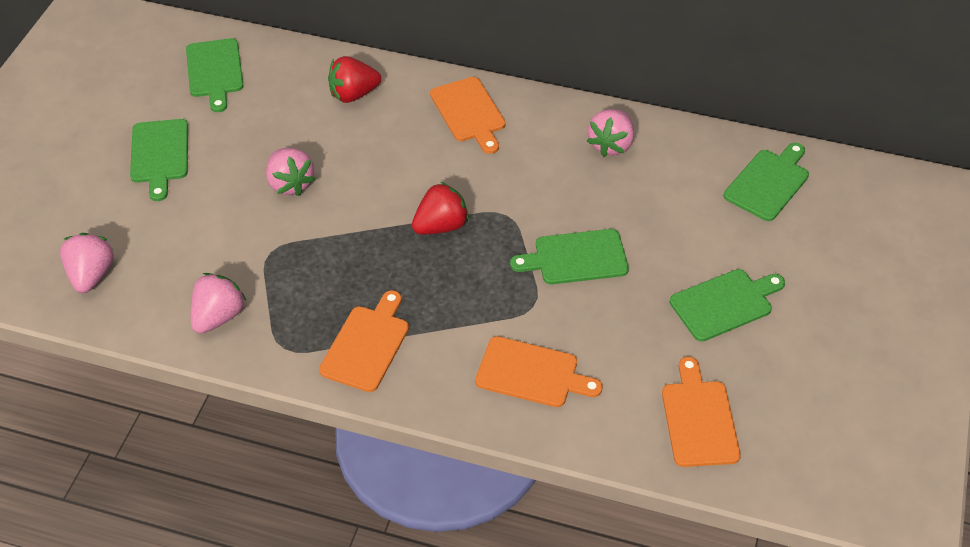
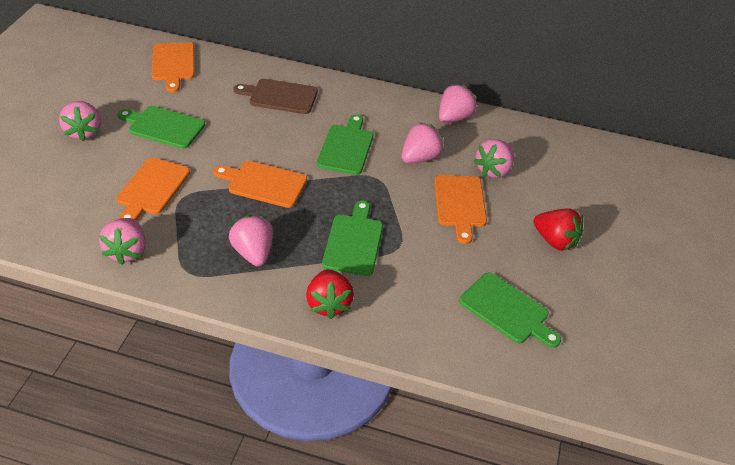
brown cutting board: none = 0 -> [233,79,318,114] = 1
green cutting board: [130,119,188,201] [186,38,244,112] [510,229,629,284] [670,269,785,342] [724,143,809,221] = 5 -> [118,106,205,149] [317,114,373,175] [322,201,383,276] [459,273,561,348] = 4
pink strawberry: [60,233,114,293] [191,273,246,334] [266,148,315,196] [587,109,634,157] = 4 -> [59,101,101,142] [99,218,146,265] [229,215,273,267] [401,122,444,163] [439,84,477,123] [474,139,515,178] = 6

